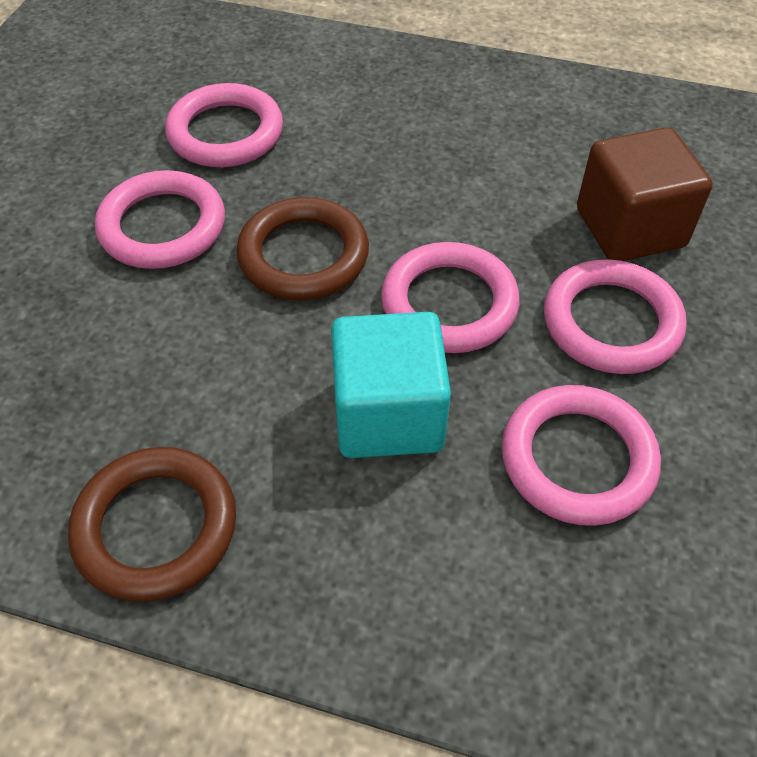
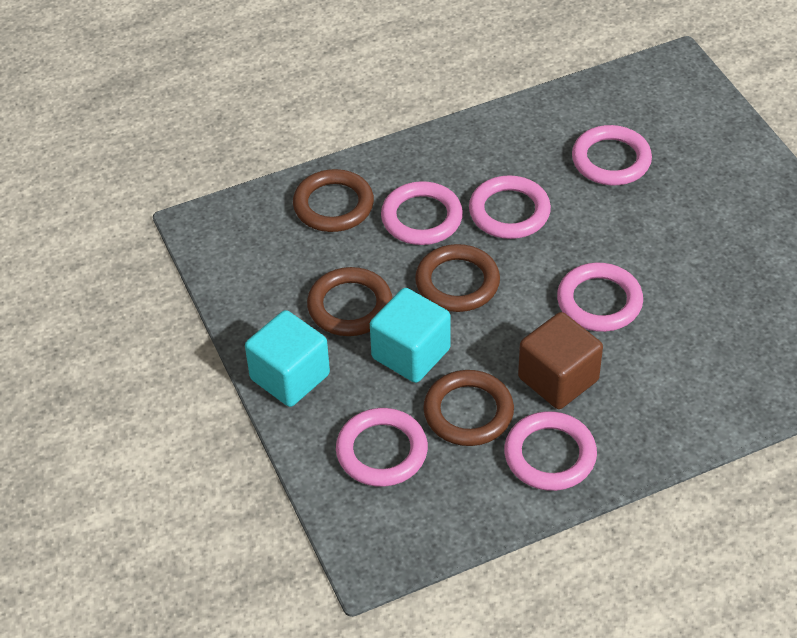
brown ring: [68,447,236,602] [236,197,369,300] = 2 -> [293,169,374,232] [307,267,392,336] [415,244,500,312] [423,370,514,446] = 4
pink ring: [95,170,225,269] [165,83,283,167] [381,242,520,353] [502,385,661,526] [544,259,687,374] = 5 -> [336,408,428,487] [381,181,463,245] [469,175,551,239] [504,411,597,491] [557,263,643,332] [572,125,652,185] = 6
turquoise cube: [331,312,451,458] = 1 -> [245,310,330,407] [370,288,451,383] = 2

